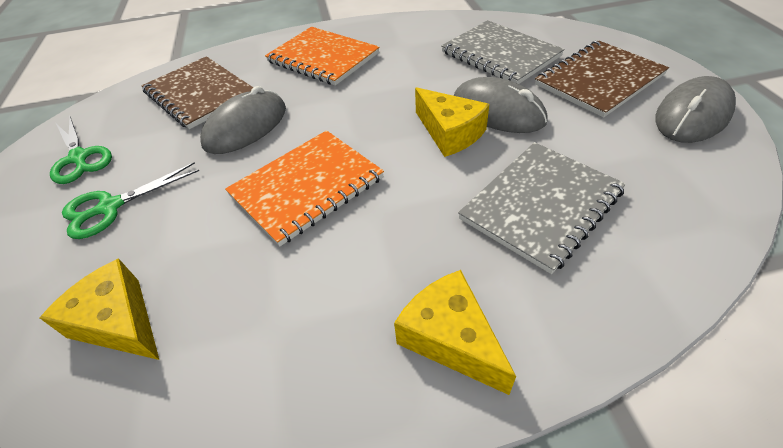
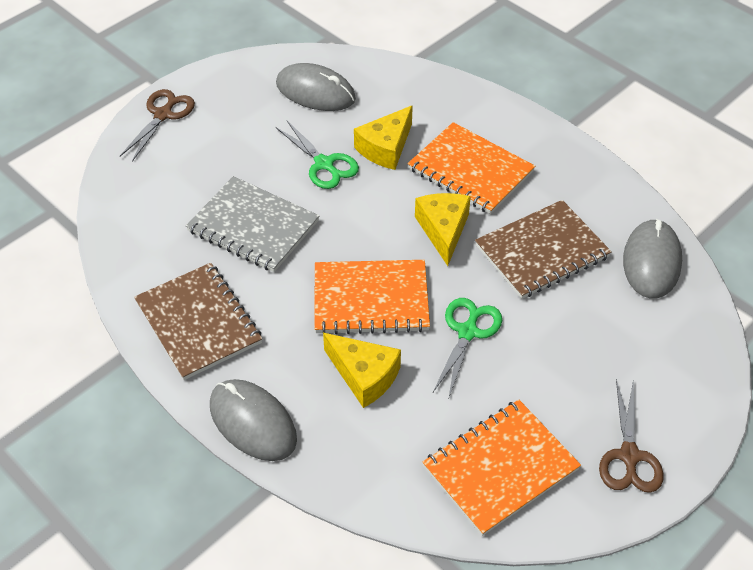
brown scissors: none = 0 -> [120,89,195,162] [599,379,664,493] = 2
grey notebook: [441,20,564,84] [458,142,626,274] = 2 -> [186,176,319,272] = 1
orange notebook: [225,130,384,246] [265,27,380,86] = 2 -> [314,260,430,334] [408,122,535,214] [423,399,581,536] = 3

